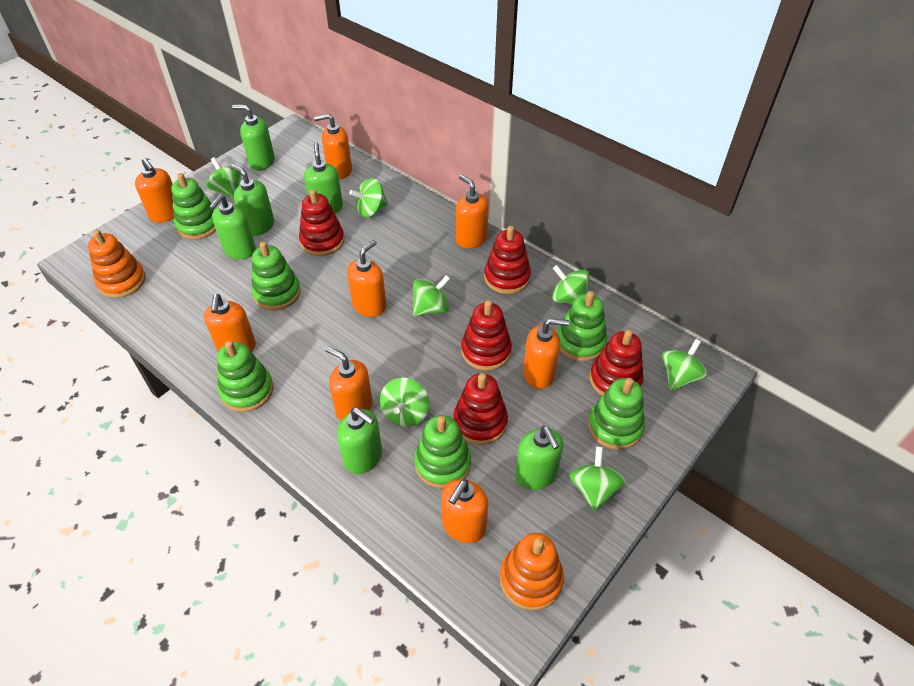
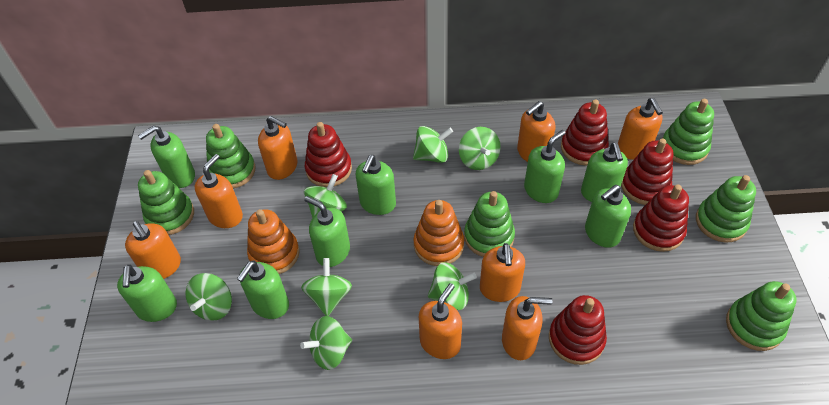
green soap dispenser: [209,195,256,259] [230,164,274,236] [232,105,275,171] [304,142,343,213] [337,407,382,474] [515,426,564,490] = 6 -> [117,264,177,322] [138,126,195,188] [237,260,289,319] [304,196,350,267] [356,155,396,215] [524,130,565,203] [581,143,628,202] [585,185,631,248] = 8

